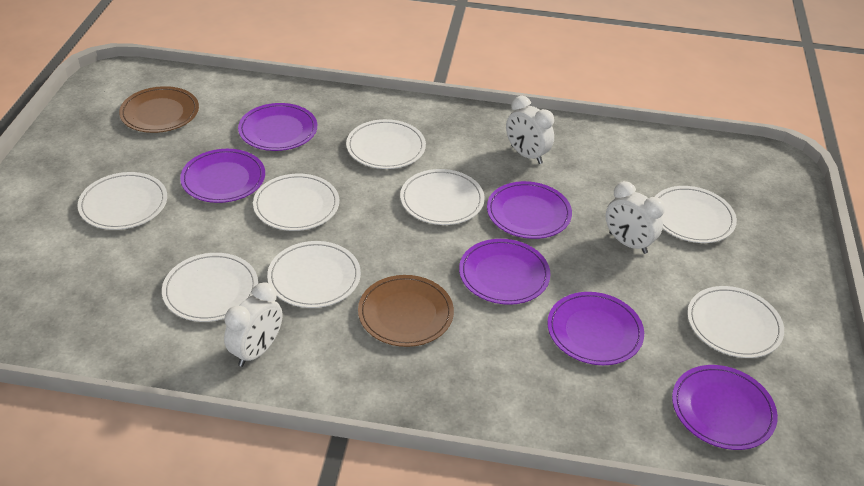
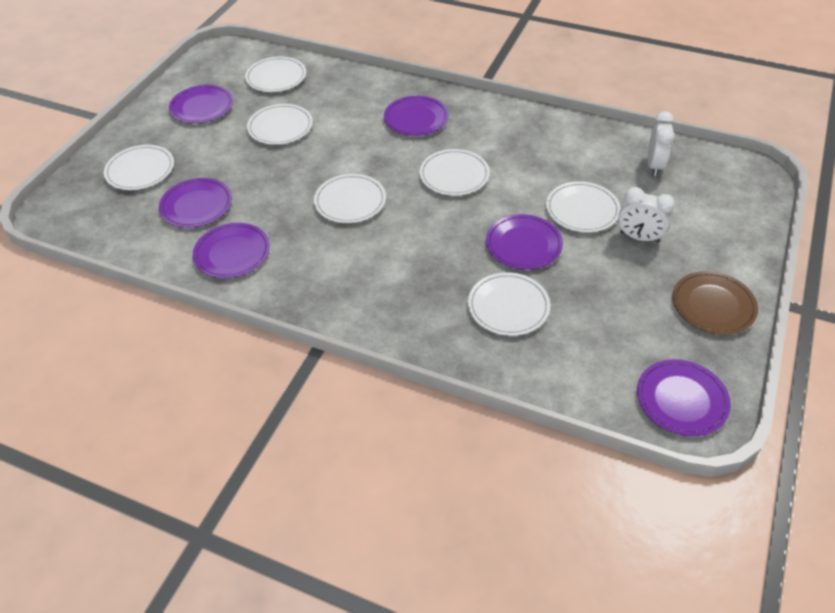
brown plate: [119,86,199,133] [358,275,454,347] = 2 -> [672,271,758,335] = 1
white clock: [224,282,283,367] [506,96,554,164] [606,181,665,254] = 3 -> [618,187,675,243] [648,111,675,176] = 2
white plate: [77,172,167,230] [162,253,258,322] [253,174,339,231] [267,241,361,308] [346,119,426,169] [400,169,485,225] [655,186,737,243] [687,286,784,358] = 8 -> [104,145,174,190] [245,57,306,92] [247,104,313,145] [314,174,386,223] [420,149,490,196] [468,272,550,336] [546,181,621,232] = 7

